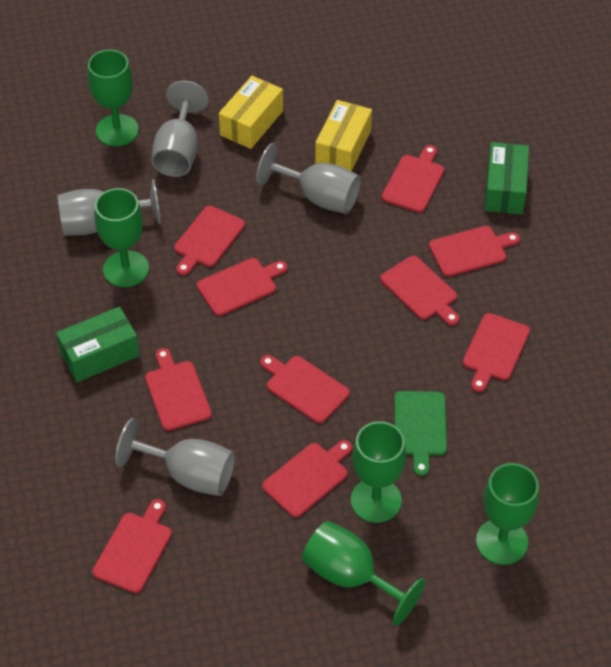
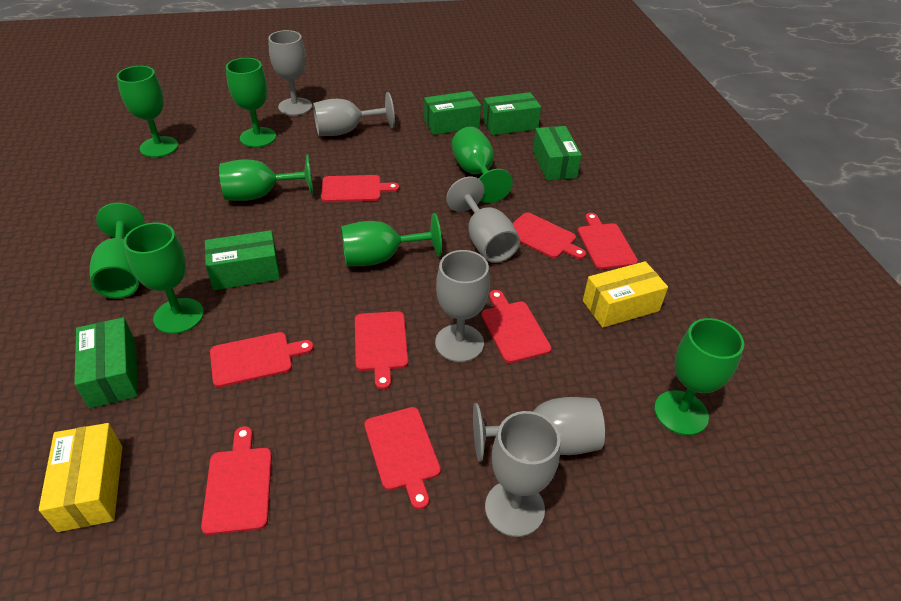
green box: [56,307,140,382] [484,142,529,214] = 2 -> [74,317,138,408] [205,230,280,290] [424,91,481,135] [483,92,541,135] [533,126,582,181] = 5
green cutting board: [394,391,447,476] = 1 -> none = 0
green goblet: [88,50,139,146] [95,188,149,287] [302,521,425,626] [351,421,406,523] [476,463,539,565] = 5 -> [90,203,145,298] [117,66,178,158] [124,222,204,334] [219,154,313,201] [226,58,276,147] [341,213,442,266] [451,127,513,203] [654,318,744,435] = 8
grey goblet: [57,179,161,236] [115,418,235,496] [151,81,209,177] [256,143,361,214] = 4 -> [268,30,312,116] [313,92,395,136] [435,250,490,362] [446,177,520,263] [473,397,605,462] [485,411,560,537] = 6
red cutting board: [92,499,172,593] [145,348,212,431] [174,206,245,276] [197,258,288,316] [260,355,350,424] [262,440,352,518] [380,256,459,326] [381,145,444,213] [429,226,520,277] [463,313,530,392] = 10 -> [201,426,272,535] [210,332,314,387] [321,175,399,202] [355,311,408,390] [364,407,441,510] [481,290,552,363] [512,212,586,259] [577,213,638,270] = 8

